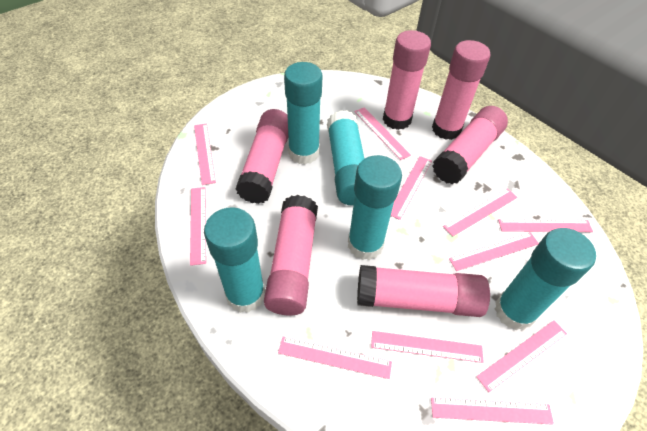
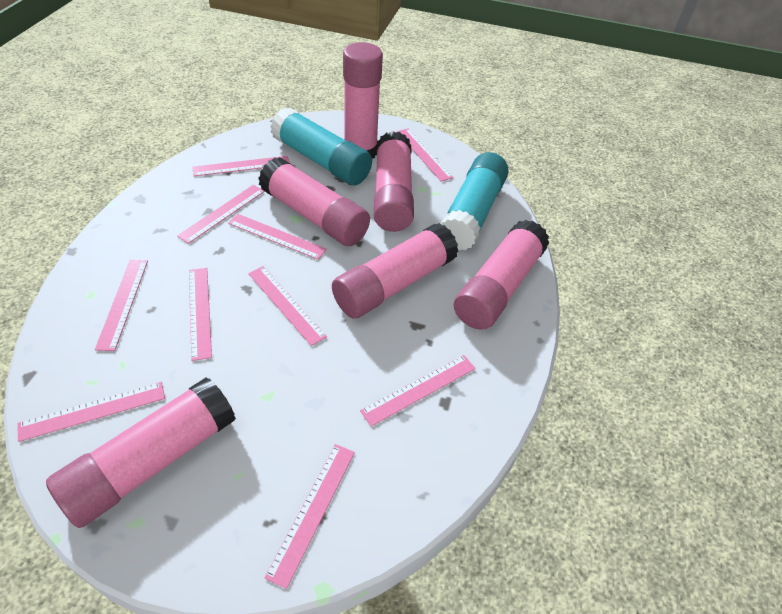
pink ruler: [190,187,206,266] [194,123,216,185] [278,337,392,379] [354,108,411,160] [371,331,483,363] [391,156,432,220] [431,398,554,425] [443,188,518,237] [449,232,539,271] [476,320,567,392] [498,219,593,232] = 11 -> [17,382,165,442] [95,260,148,351] [177,185,265,244] [189,268,212,361] [193,156,289,176] [228,214,327,260] [248,266,327,346] [264,444,355,589] [360,355,476,426] [397,128,453,182] = 10
turquoise glue stick: [204,207,265,313] [284,62,322,164] [327,110,364,205] [348,155,402,260] [495,228,596,330] = 5 -> [270,107,372,186] [440,152,508,251] = 2

